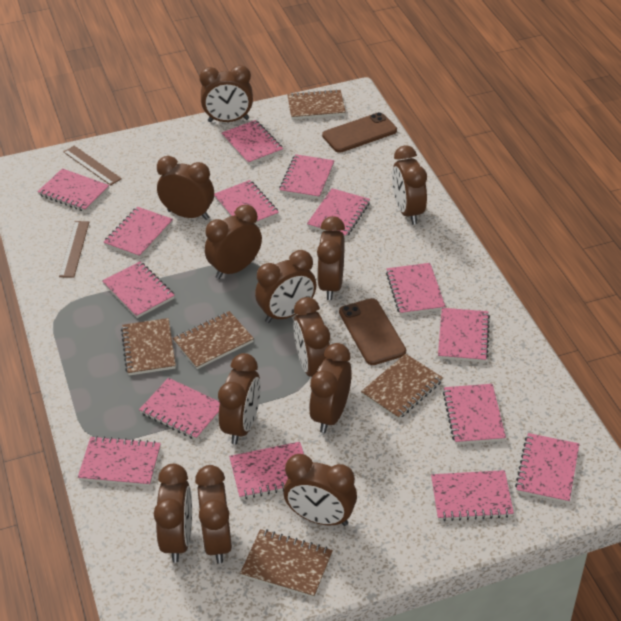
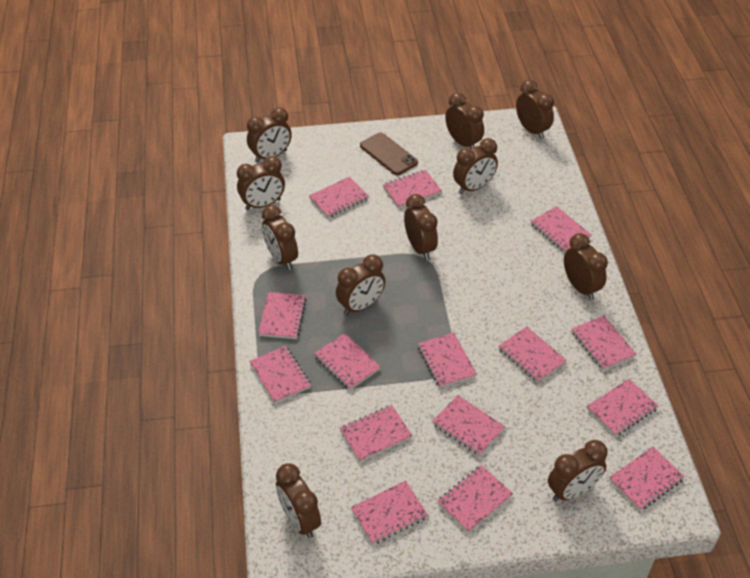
brown clock: [154,464,192,562] [157,156,214,220] [195,465,232,564] [199,65,253,122] [205,205,262,279] [218,353,261,445] [255,250,316,323] [283,454,357,526] [293,297,330,377] [309,343,352,433] [317,216,345,300] [392,146,427,224] = 12 -> [237,156,285,210] [247,107,292,162] [262,205,298,270] [276,464,321,538] [336,255,385,315] [404,194,438,260] [445,92,484,148] [453,138,498,194] [516,80,554,139] [548,440,607,502] [564,233,608,300] = 11
brown notebook: [121,318,176,376] [173,311,254,369] [240,529,333,598] [287,89,346,120] [361,354,443,420] = 5 -> none = 0
brown phone: [322,112,397,153] [339,298,406,365] = 2 -> [360,132,418,175] = 1
brown ruler: [59,221,89,278] [64,146,122,185] = 2 -> none = 0

